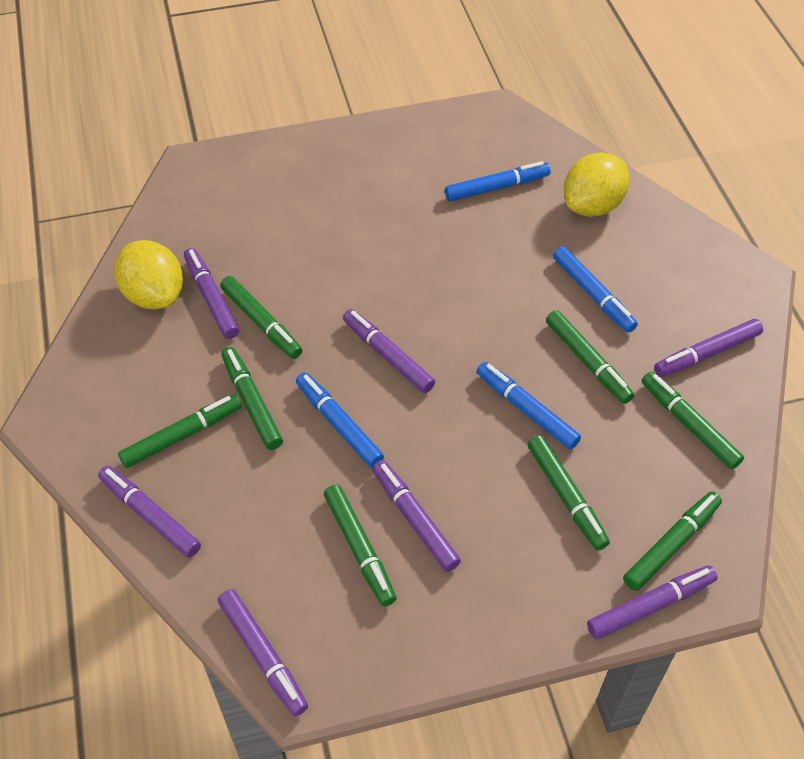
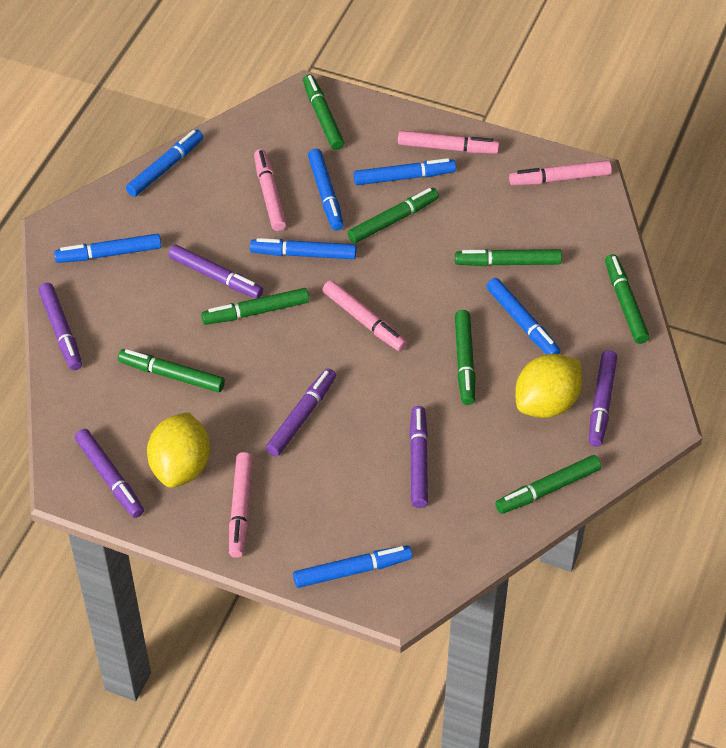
blue marker: [296,372,384,468] [445,161,551,201] [477,362,581,449] [553,246,638,333] = 4 -> [54,234,161,263] [126,129,204,197] [250,238,356,259] [293,545,412,588] [308,149,344,231] [354,158,456,185] [486,278,560,354] = 7
pink marker: none = 0 -> [229,452,253,558] [254,149,286,231] [323,280,407,351] [398,131,499,154] [509,160,612,186] = 5
purple marker: [98,466,201,558] [184,248,239,339] [218,589,308,716] [343,309,435,393] [372,460,461,572] [587,565,718,639] [654,319,763,377] = 7 -> [38,283,82,370] [75,429,144,518] [168,245,263,299] [266,368,336,457] [409,406,428,508] [589,350,617,447] = 6

